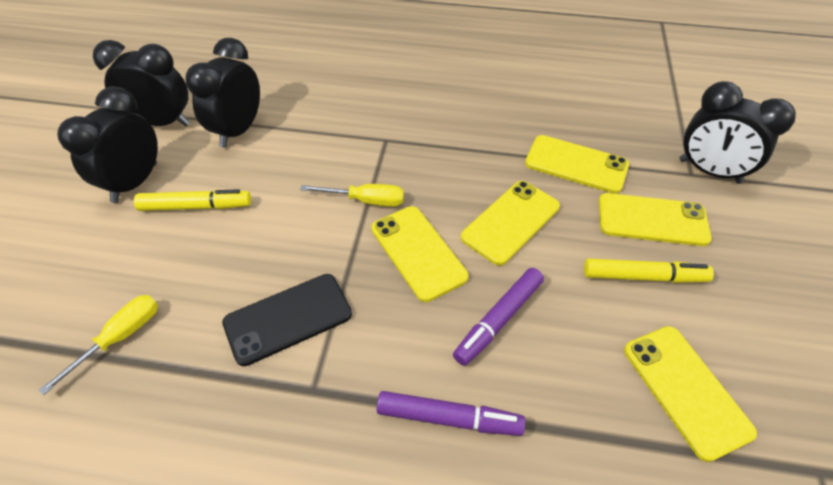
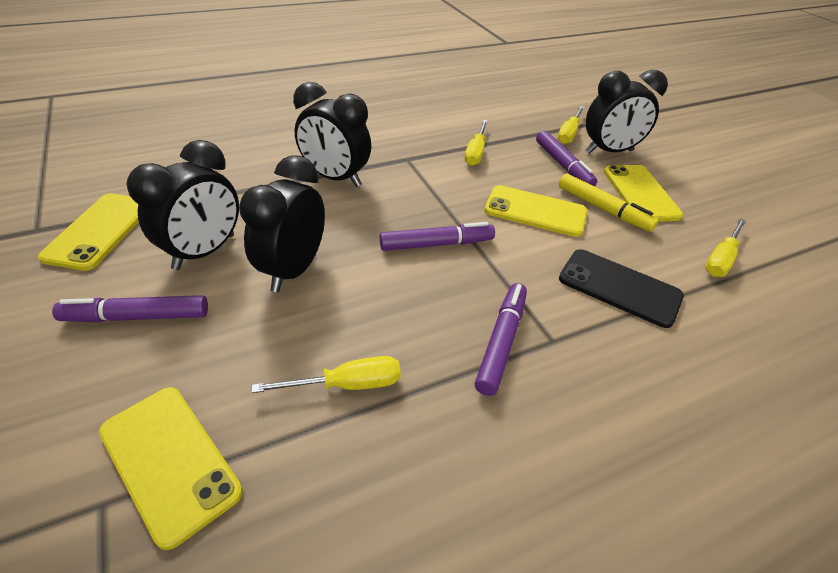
purple marker: [377,391,525,436] [453,268,544,366] = 2 -> [52,295,208,322] [380,222,495,251] [475,283,527,396] [536,130,597,187] = 4
yellow marker: [134,189,251,211] [584,259,714,283] = 2 -> [559,173,658,232] = 1
yellow phone: [371,206,469,302] [461,181,560,266] [525,135,629,194] [599,193,712,246] [624,326,757,462] = 5 -> [38,193,139,271] [99,387,243,550] [485,185,587,237] [604,165,683,222] = 4
yellow screwdriver: [38,295,158,395] [300,184,404,207] = 2 -> [251,356,401,393] [465,120,488,166] [557,106,585,144] [705,219,746,277] = 4

